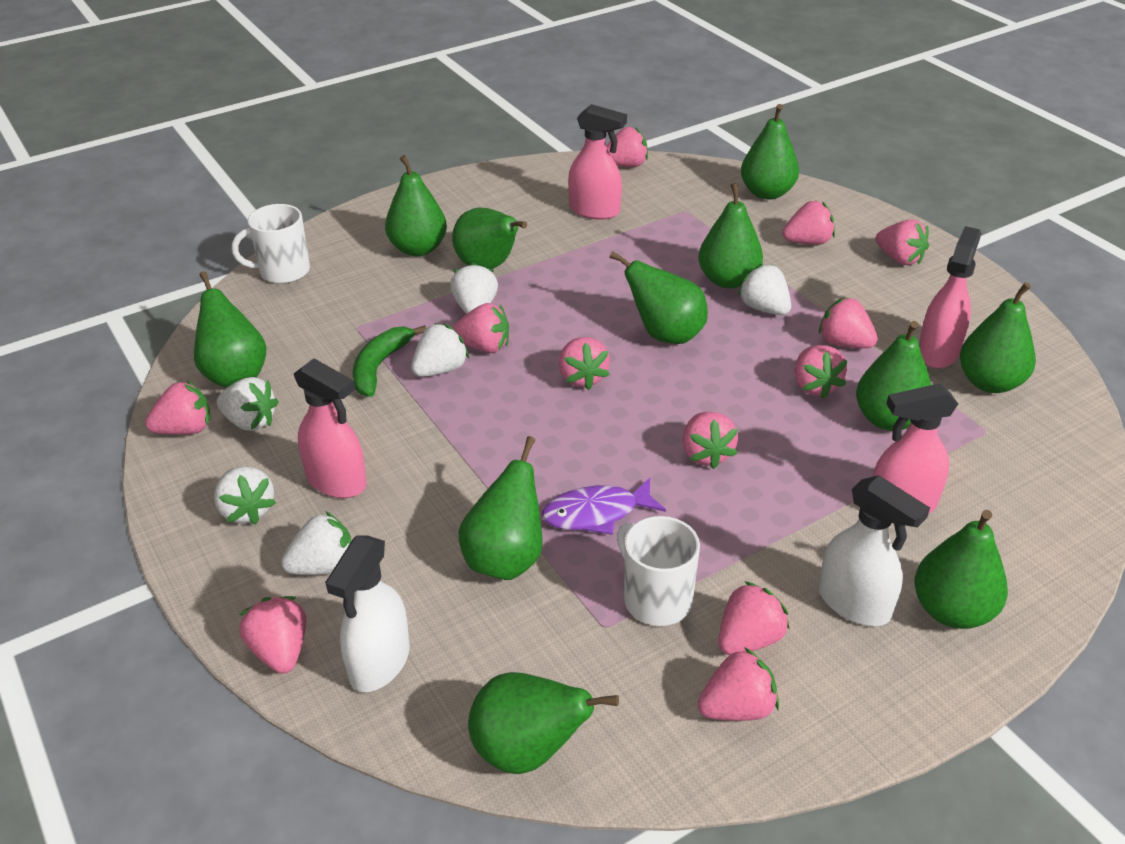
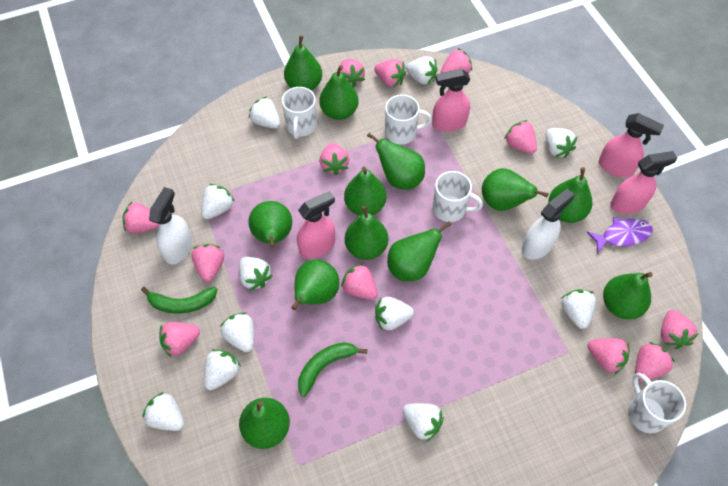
green banana: [352,325,427,397] = 1 -> [141,287,217,314] [298,342,367,397] = 2
green pear: [194,271,266,387] [385,155,447,256] [452,208,527,269] [459,436,542,580] [468,672,619,774] [609,251,708,344] [698,183,763,288] [741,104,799,200] [856,321,931,431] [914,510,1008,629] [960,282,1036,393] = 11 -> [239,398,290,449] [249,201,292,248] [284,35,322,90] [291,260,339,310] [319,65,359,120] [344,167,387,216] [345,205,388,260] [367,133,425,190] [387,221,451,281] [482,168,549,211] [548,167,592,223] [603,272,653,319] = 12
white mug: [232,204,310,284] [617,516,700,626] = 2 -> [282,87,317,139] [385,94,432,145] [433,171,483,222] [628,373,686,433] = 4
white strawberry: [214,466,276,525] [217,377,279,431] [281,512,352,575] [411,323,469,377] [450,262,498,314] [738,264,791,315] = 6 -> [142,392,184,431] [201,184,235,219] [204,349,241,390] [220,312,254,352] [239,257,273,291] [249,97,281,129] [375,297,414,330] [402,403,444,442] [406,56,438,85] [546,128,577,158] [561,289,596,329] = 11

